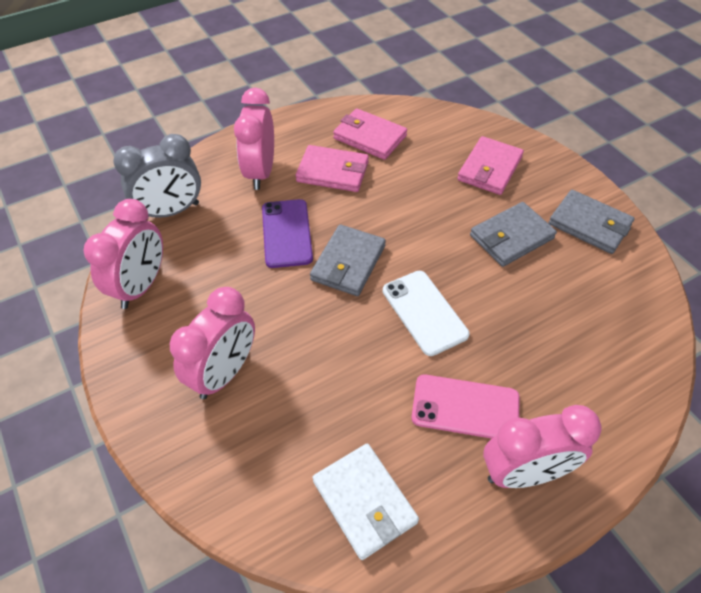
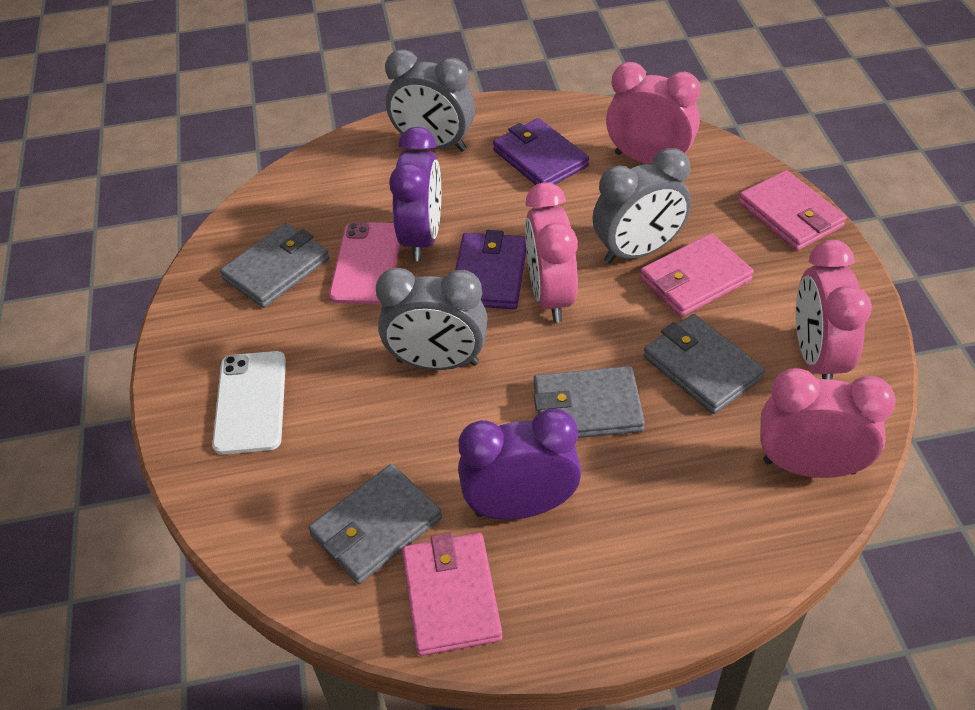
grey clock: [113,134,201,218] = 1 -> [376,267,488,370] [385,49,475,152] [592,148,691,264] = 3
grey wallet: [310,224,386,296] [470,202,557,267] [549,190,634,254] = 3 -> [220,223,329,308] [308,464,442,584] [534,366,645,438] [644,314,765,414] = 4
purple clock: none = 0 -> [389,127,441,261] [458,409,582,520] = 2
purple phone: [262,199,313,268] = 1 -> none = 0
purple wallet: none = 0 -> [455,230,526,309] [493,118,589,185] = 2
white wallet: [312,443,419,560] = 1 -> none = 0

